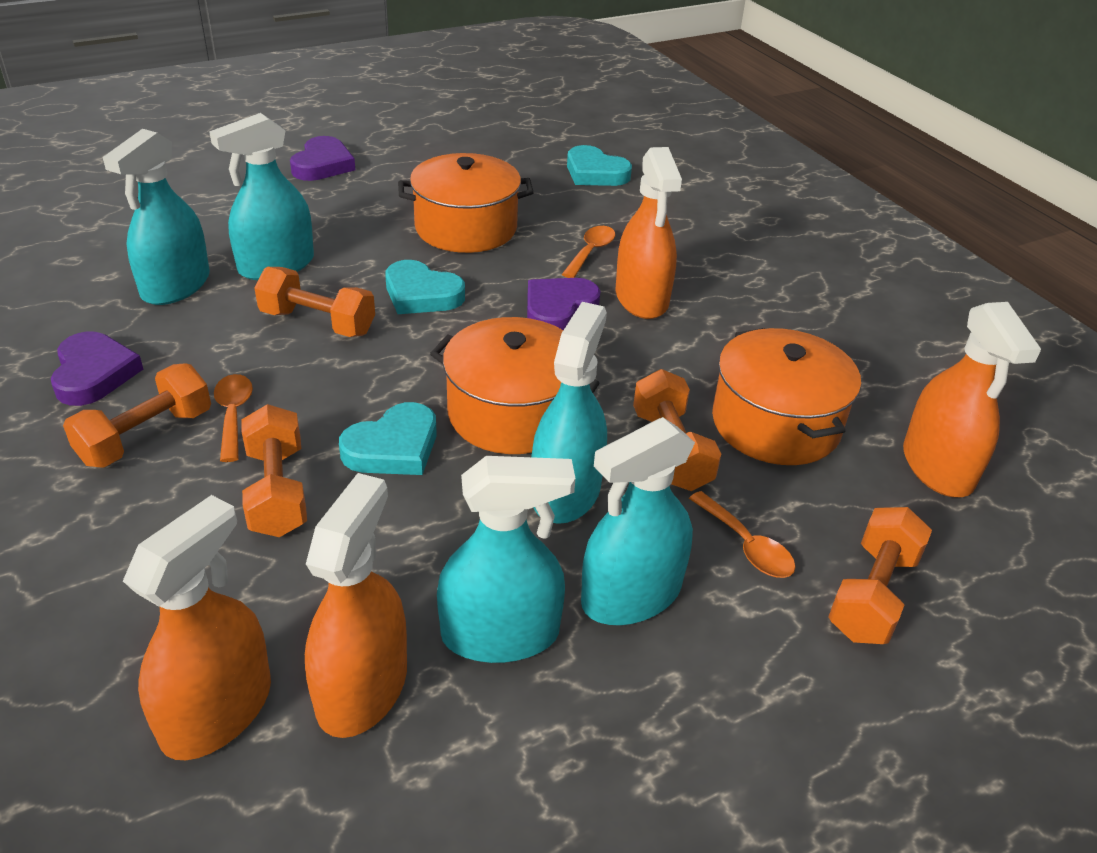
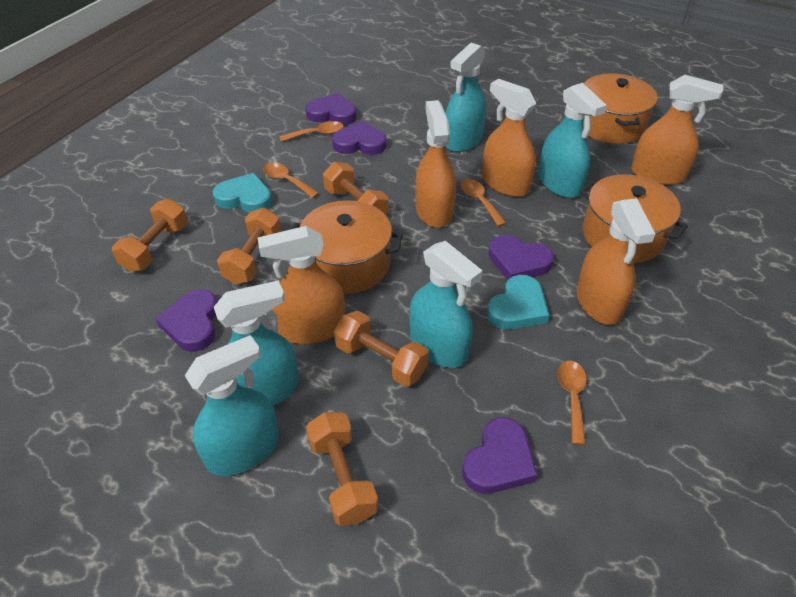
orange spoon: [214,374,253,462] [562,226,615,278] [689,491,795,578] = 3 -> [263,163,319,198] [279,121,343,142] [460,179,506,227] [558,361,587,445] = 4
orange spray bottle: [123,495,271,760] [305,473,407,738] [616,147,682,319] [903,302,1041,497] = 4 -> [258,226,345,344] [415,100,456,228] [482,79,536,197] [577,198,655,325] [631,75,723,185] = 5
purple heart: [51,331,143,406] [290,136,355,181] [527,278,601,330] = 3 -> [155,289,217,352] [305,93,357,125] [332,121,387,155] [462,418,538,494] [488,235,554,280] = 5
turquoise heart: [339,402,437,475] [385,260,465,314] [567,145,632,186] = 3 -> [212,173,272,213] [487,275,549,330] = 2

